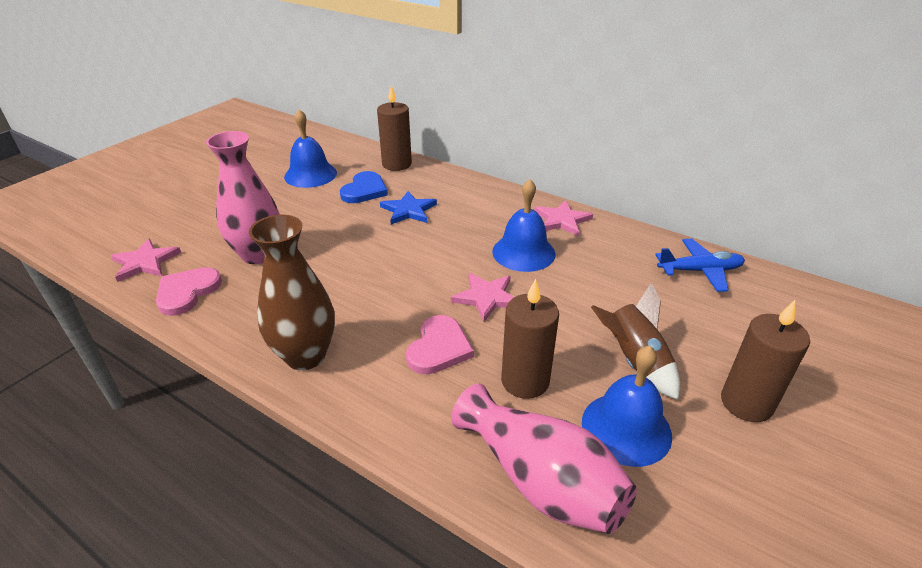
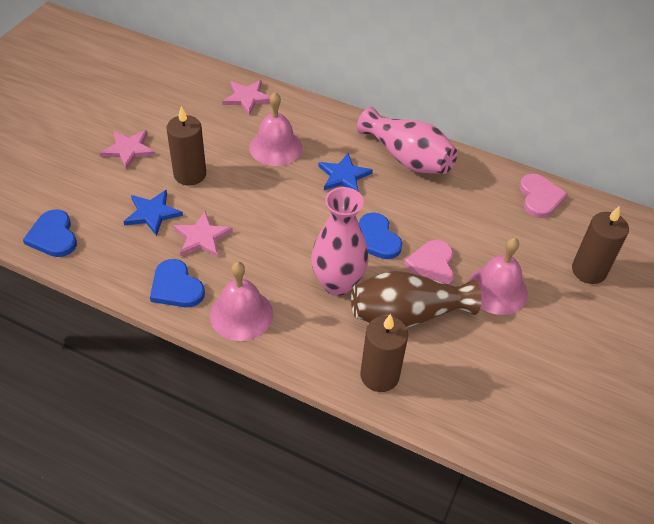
blue bell: [284,109,337,188] [492,179,555,272] [582,346,672,467] = 3 -> none = 0
blue heart: [340,171,388,203] = 1 -> [23,209,77,257] [150,259,205,307] [359,213,402,259] = 3
blue plane: [655,239,745,292] = 1 -> none = 0
blue star: [380,191,437,225] = 1 -> [123,190,183,236] [318,153,373,191] = 2
brown rocket: [591,282,680,400] = 1 -> none = 0
pink bell: none = 0 -> [210,262,273,341] [249,92,302,166] [468,237,528,315] = 3

